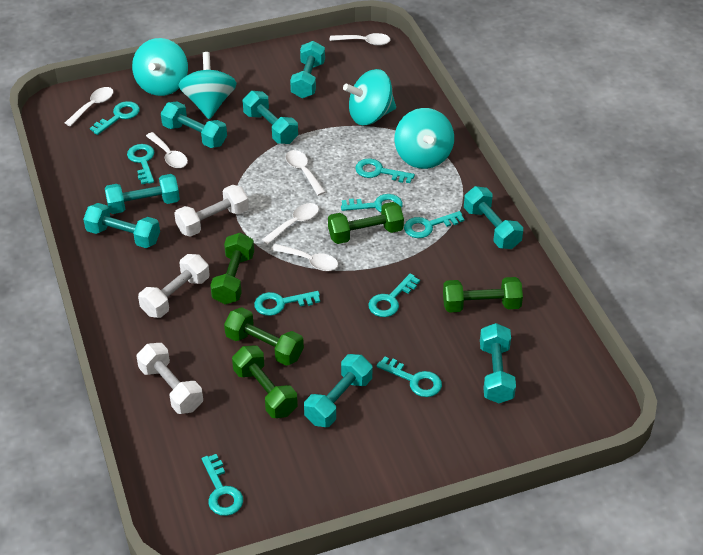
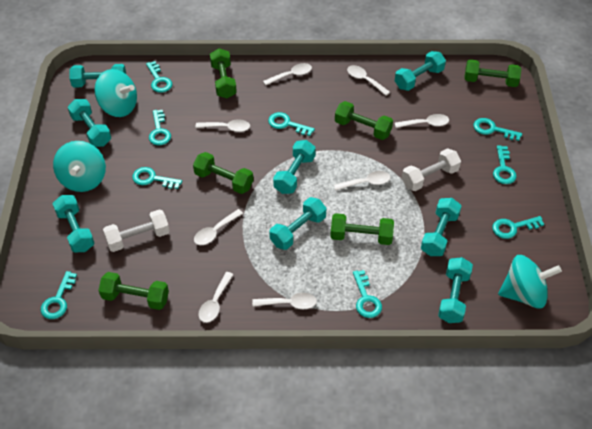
green dumbbell: [210,232,254,304] [224,307,304,366] [232,346,298,418] [328,202,404,244] [443,277,523,313] = 5 -> [98,272,169,310] [193,152,253,194] [210,48,237,98] [330,213,394,245] [335,101,393,140] [464,59,521,87] = 6
turquoise spinning top: [132,38,188,96] [179,52,237,119] [343,69,396,125] [395,108,454,169] = 4 -> [53,141,106,192] [95,69,137,117] [498,255,562,308] = 3
white dumbbell: [136,343,203,414] [138,254,210,318] [174,185,249,237] = 3 -> [103,209,170,252] [402,148,461,191] = 2
white spoon: [65,87,114,127] [146,132,188,168] [262,203,319,245] [271,244,338,271] [286,150,326,196] [329,33,391,46] = 6 -> [194,209,243,245] [195,119,250,132] [198,272,234,323] [252,293,317,309] [263,63,312,86] [334,171,391,191] [347,65,390,96] [395,114,449,128] = 8

